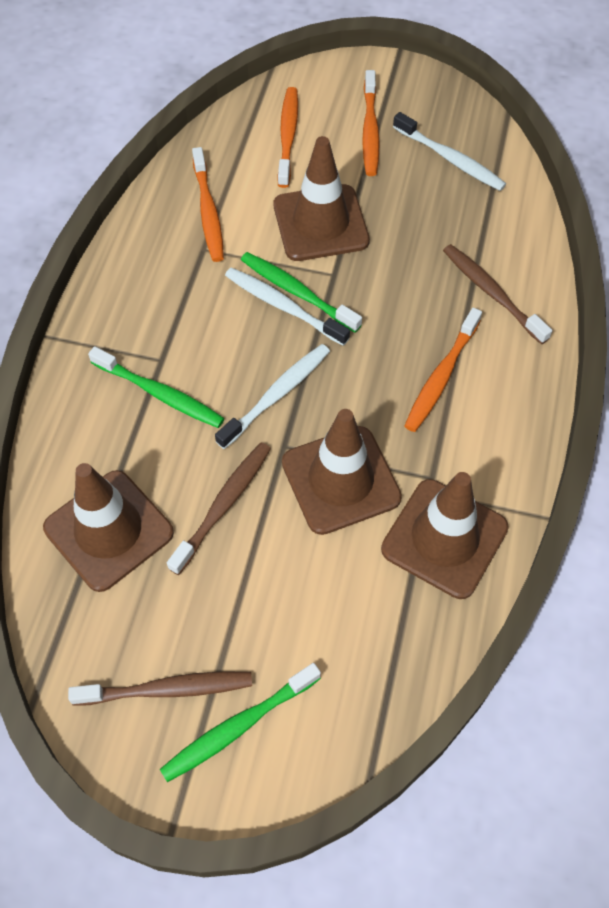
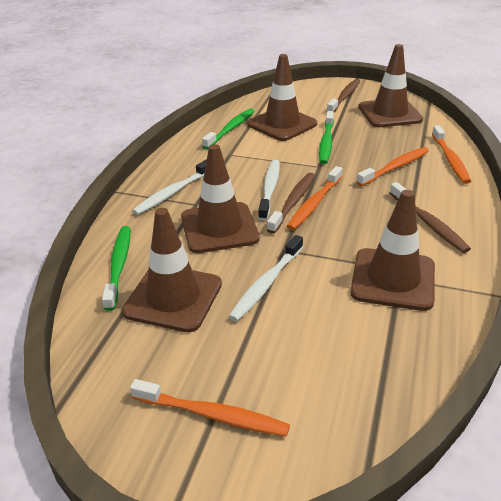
brown traffic cone: [43,463,174,592] [274,136,370,261] [282,409,402,535] [381,472,509,599] = 4 -> [122,208,222,333] [181,144,260,253] [247,54,317,141] [350,190,435,311] [358,44,423,127] = 5

